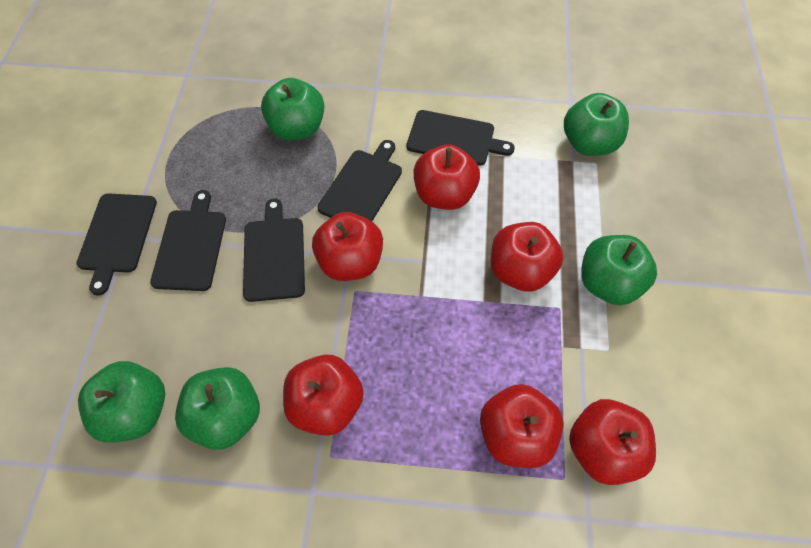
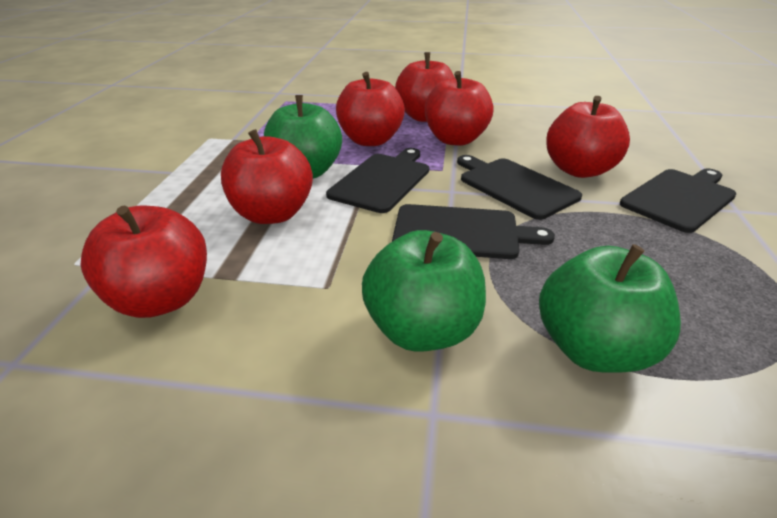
black cutting board: [77,193,157,296] [150,190,226,291] [243,198,305,302] [317,140,402,221] [407,110,515,166] = 5 -> [326,148,429,213] [392,204,555,259] [457,155,582,220] [620,169,737,233] = 4
green apple: [78,361,165,443] [175,367,260,450] [261,78,324,140] [564,93,629,156] [581,235,657,305] = 5 -> [264,95,342,178] [362,230,486,352] [539,244,681,373] = 3

